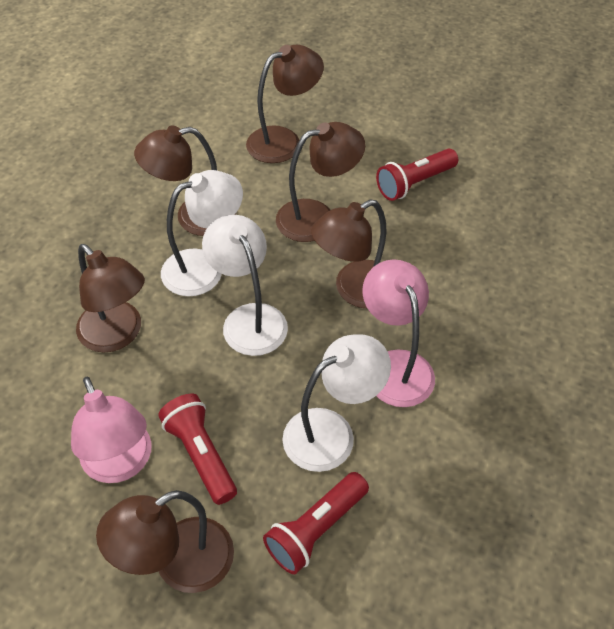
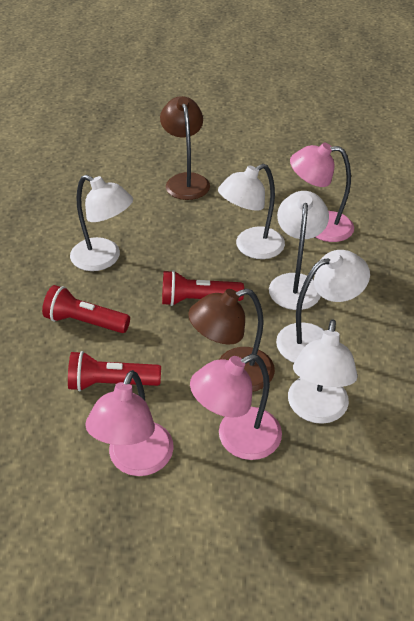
brown lamp: [76,244,145,353] [96,490,234,593] [134,125,236,236] [246,45,324,163] [276,122,365,242] [311,199,387,308] = 6 -> [160,96,210,200] [188,289,275,392] = 2
pink lamp: [71,377,152,483] [362,259,435,407] = 2 -> [85,370,174,476] [190,354,282,460] [290,142,354,242] = 3
white lamp: [161,170,243,296] [202,215,288,356] [282,334,391,472] = 3 -> [70,175,133,271] [218,164,285,259] [269,191,329,310] [276,250,370,363] [288,320,358,424] = 5

